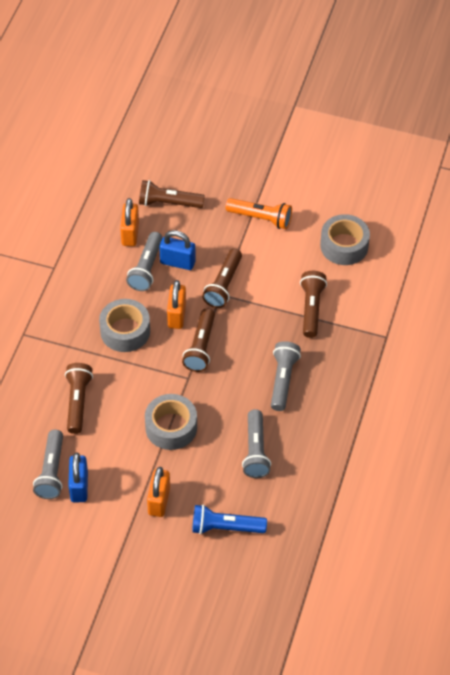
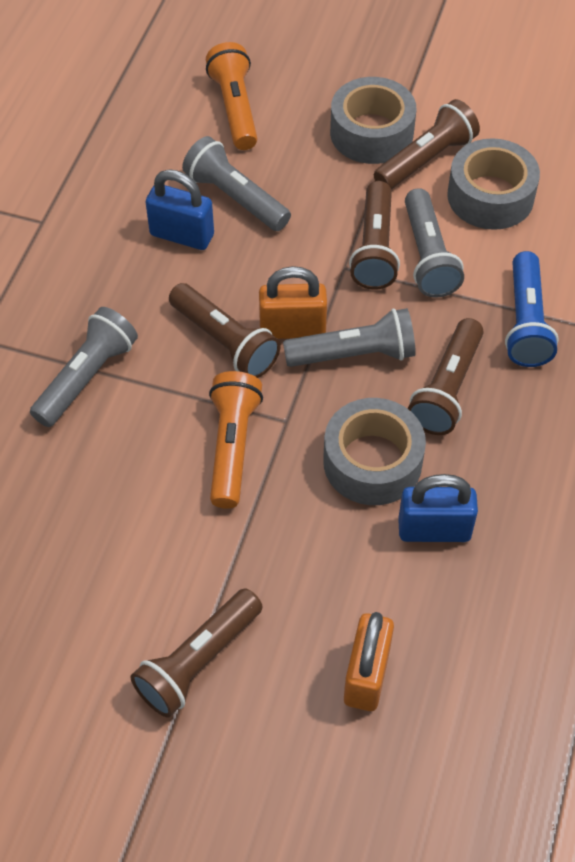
orange flashlight: [226,198,292,229] = 1 -> [206,42,257,150] [209,371,263,509] = 2
orange padlock: [120,198,139,246] [147,467,170,517] [167,280,186,329] = 3 -> [259,266,327,339] [344,612,394,711] = 2

